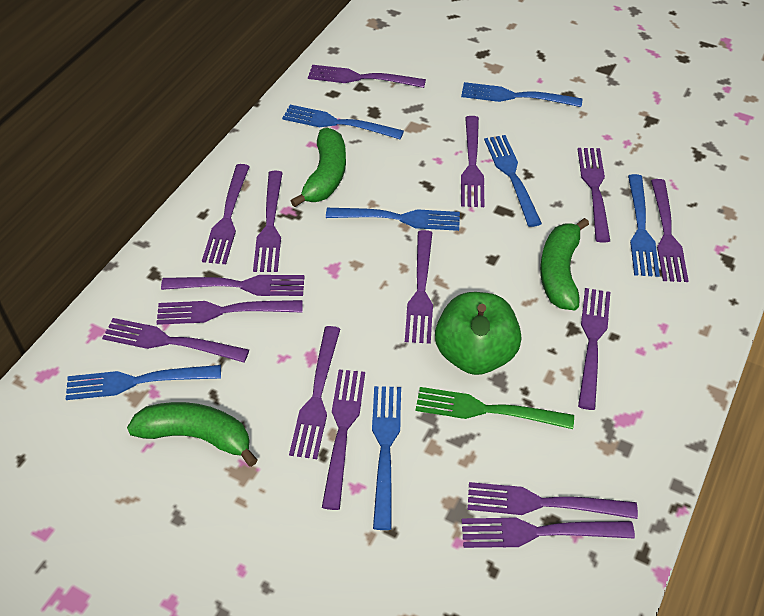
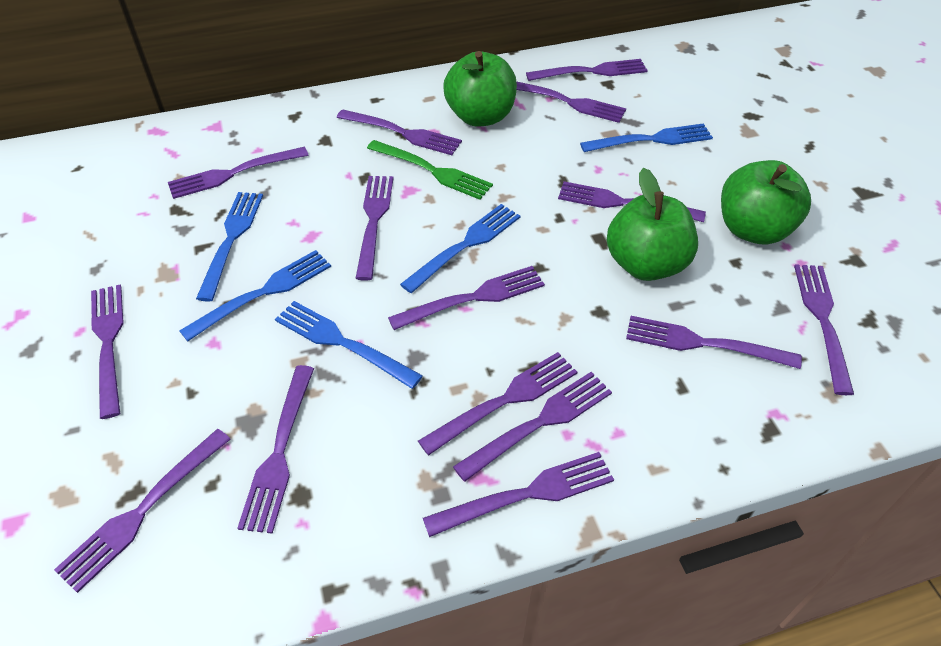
blue fork: [66,365,221,400] [282,105,404,140] [326,208,460,231] [372,386,401,530] [461,82,582,107] [484,135,542,227] [628,174,660,277] = 7 -> [179,250,331,341] [196,192,263,302] [275,301,423,389] [400,204,520,293] [580,123,713,152] = 5
green apple: [435,292,521,375] = 1 -> [443,51,517,127] [607,168,698,281] [721,160,811,244] = 3
green banana: [127,402,258,467] [291,128,346,207] [540,218,589,310] = 3 -> none = 0

